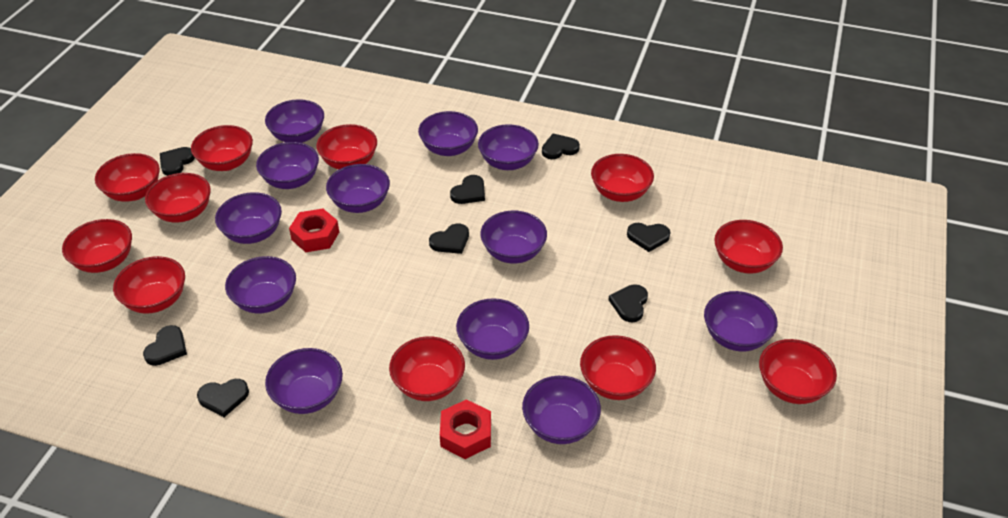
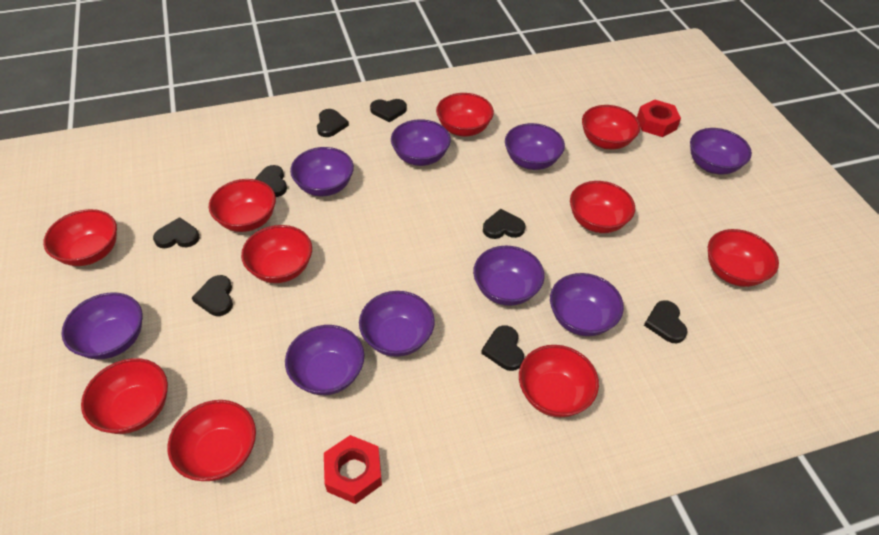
purple bowl: [215,192,282,244] [225,256,296,313] [256,142,319,189] [265,99,324,143] [265,348,343,414] [326,164,390,213] [418,111,478,156] [456,298,529,360] [478,124,539,170] [480,211,547,264] [522,376,601,444] [704,291,777,351] = 12 -> [61,292,142,359] [285,325,364,395] [290,147,354,196] [359,291,435,357] [391,119,451,166] [473,246,544,306] [505,123,565,170] [550,273,624,336] [690,128,752,174] = 9
red bowl: [62,219,132,273] [95,153,160,202] [113,256,185,314] [145,173,211,222] [191,125,253,171] [316,124,377,169] [389,336,465,401] [580,335,656,400] [591,154,654,202] [714,220,783,274] [759,339,837,404] = 11 -> [43,209,117,266] [81,358,168,434] [168,400,256,481] [209,179,276,232] [241,225,312,283] [436,93,494,137] [519,345,599,417] [570,181,635,233] [582,105,641,149] [708,229,779,287] = 10

